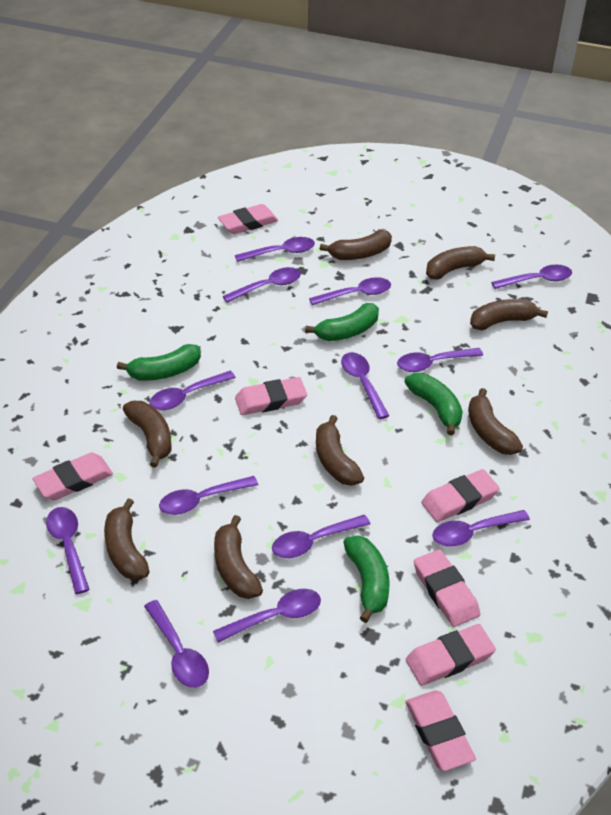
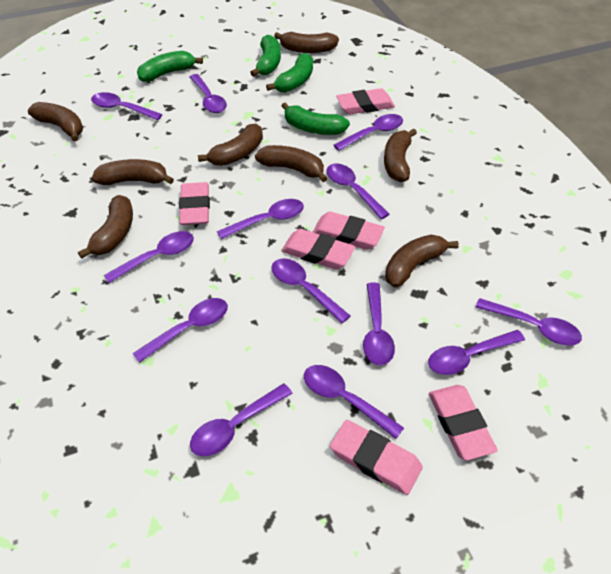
pink eraser: [33,453,113,500] [218,204,278,234] [235,377,307,415] [405,690,476,771] [406,624,496,686] [414,550,480,627] [421,469,500,522] = 7 -> [179,182,210,225] [281,229,355,269] [313,212,385,250] [330,420,423,495] [336,88,395,114] [429,385,498,460] = 6

